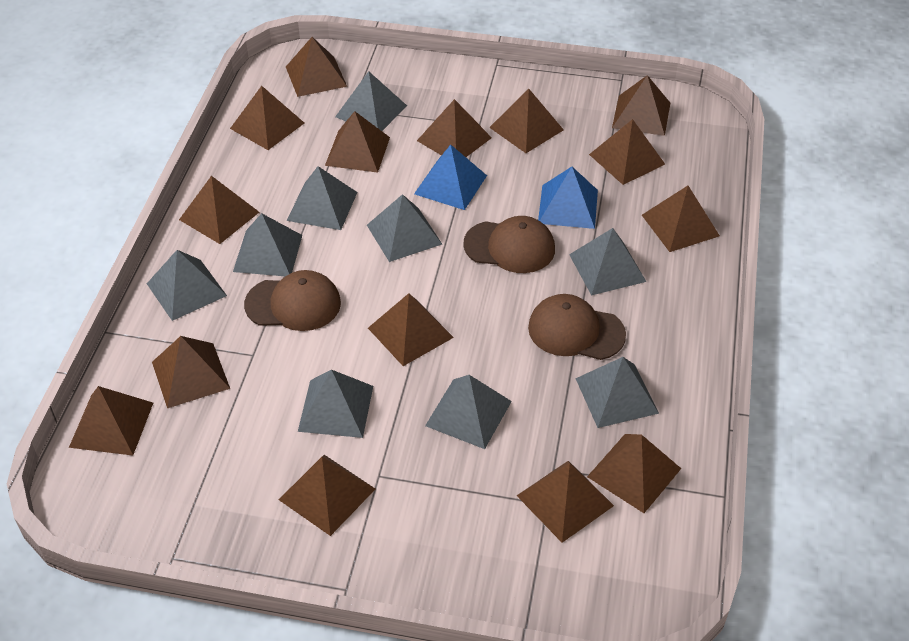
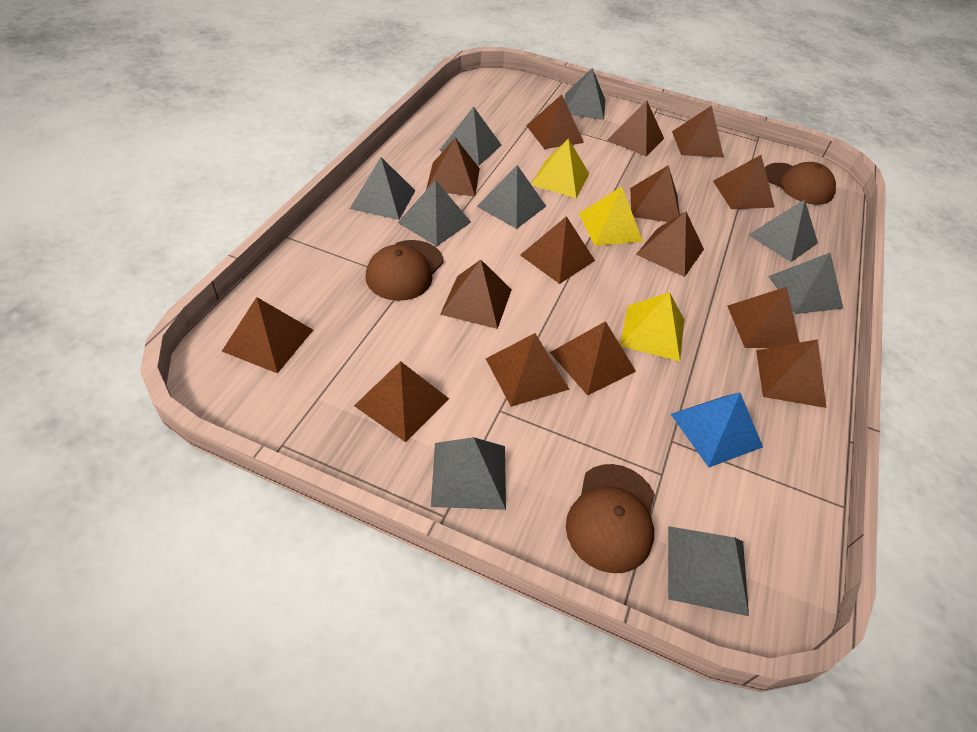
blue pyramid: [414,145,487,210] [538,167,598,229] = 2 -> [671,392,763,467] = 1
yellow pyramid: none = 0 -> [531,139,589,198] [579,187,643,246] [620,292,684,361] = 3

